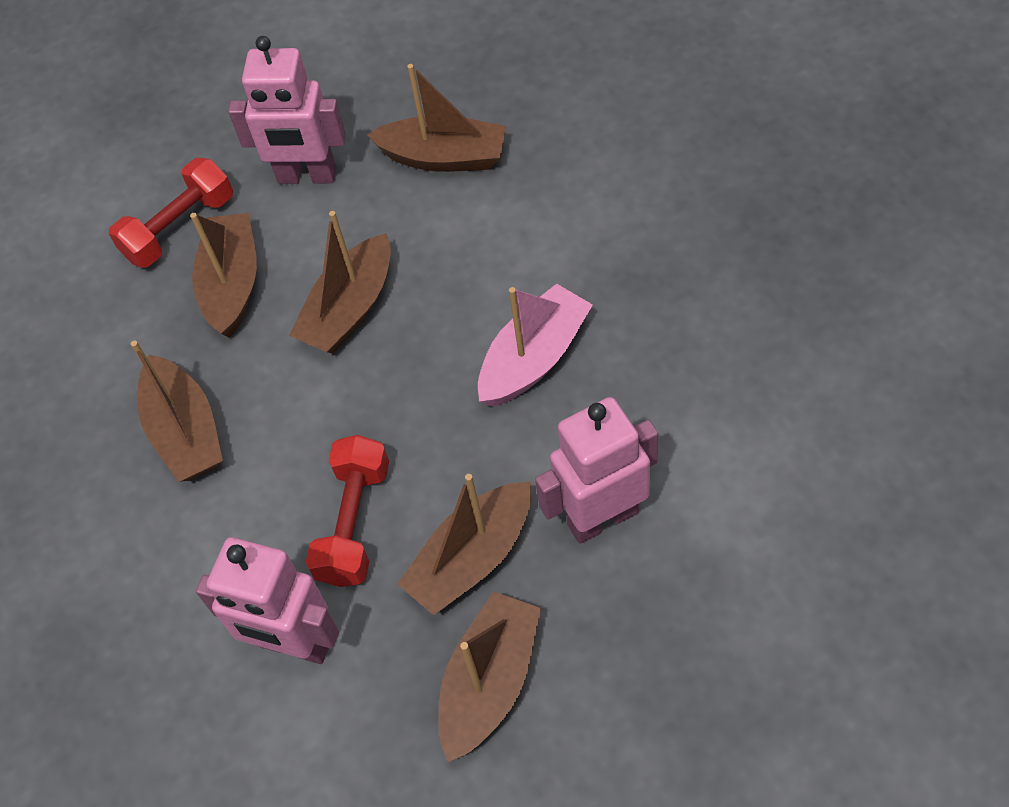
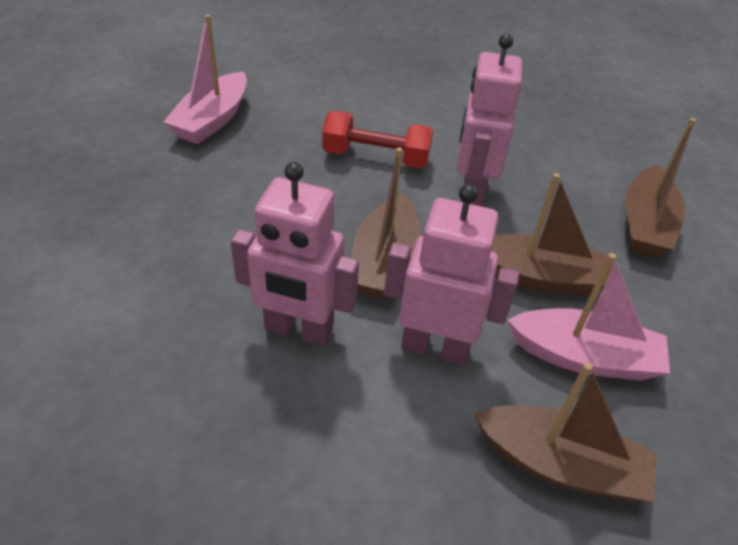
brown boat: [131,341,223,482] [190,213,257,338] [289,211,391,354] [367,64,506,172] [398,474,531,615] [439,591,541,762] = 6 -> [351,147,420,299] [474,362,657,502] [491,173,612,296] [626,118,696,258] = 4
pink boat: [478,284,593,407] = 1 -> [163,15,247,144] [508,253,670,381] = 2
red dumbbell: [109,158,233,268] [306,435,389,587] = 2 -> [322,111,433,169] = 1

